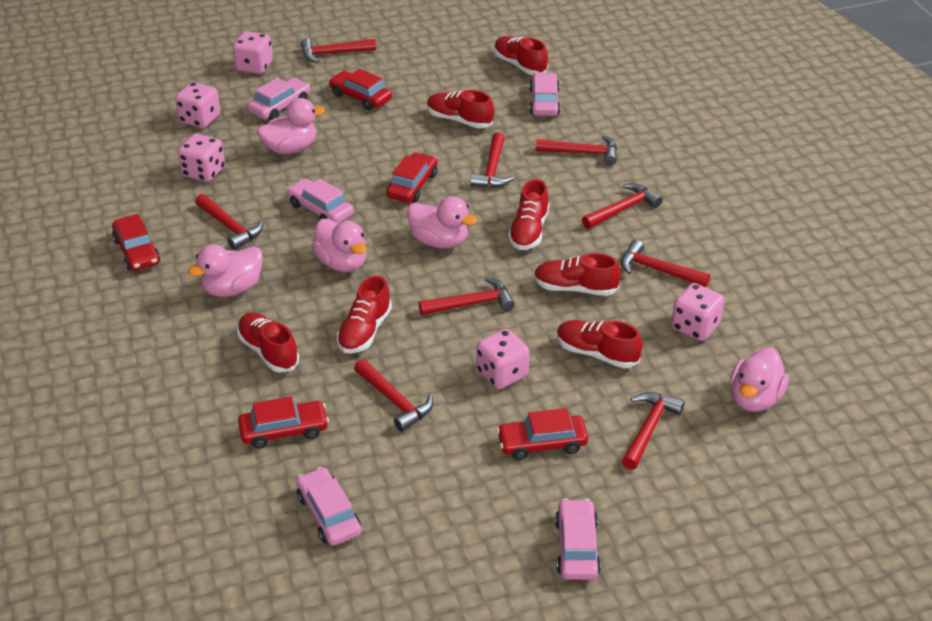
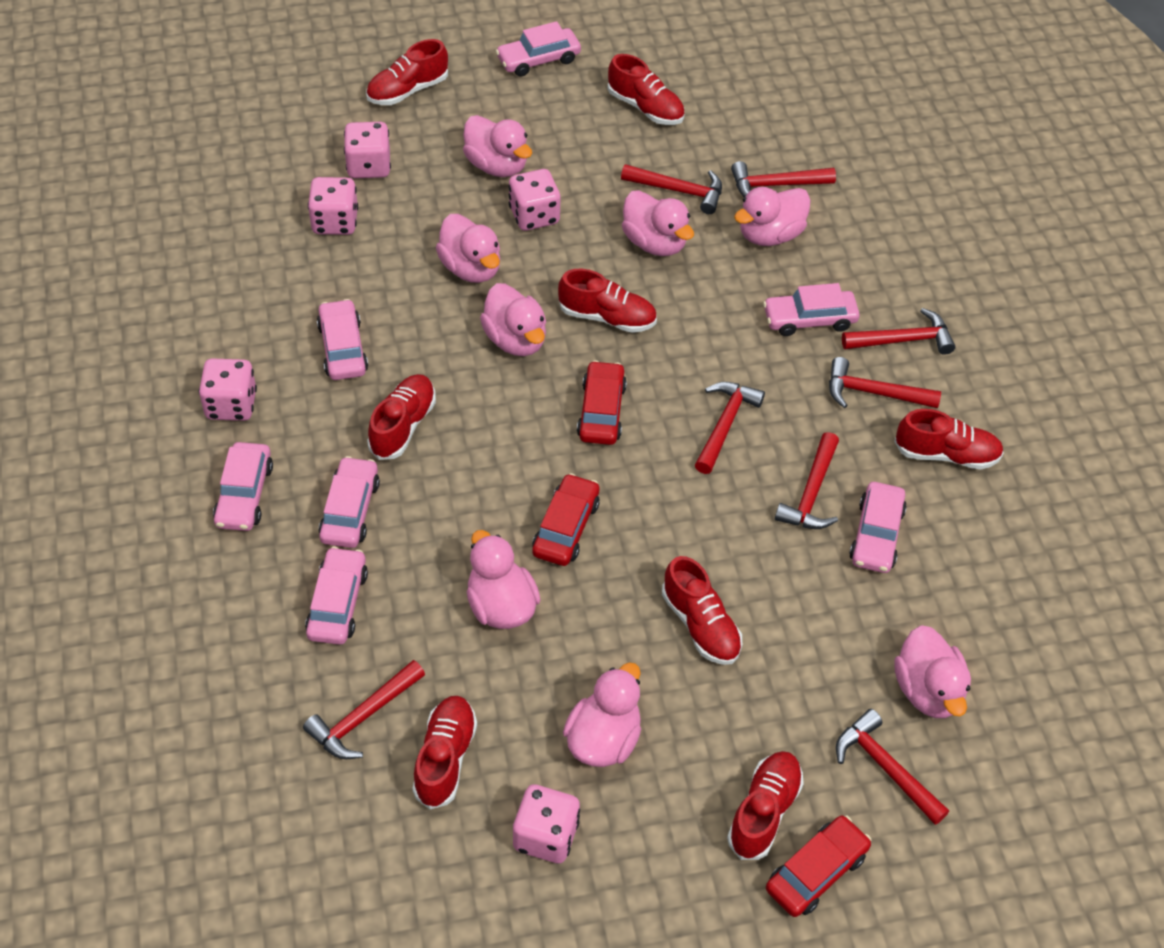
pink car: [248,78,310,120] [287,178,354,224] [296,467,361,546] [529,73,560,116] [555,499,601,580] = 5 -> [213,442,273,531] [305,547,368,645] [317,299,368,380] [319,456,380,548] [496,21,581,77] [763,283,860,336] [849,482,907,573] = 7
pink duck: [188,244,263,297] [257,98,325,154] [311,219,367,272] [407,196,477,249] [730,348,789,412] = 5 -> [436,214,500,283] [463,115,532,177] [466,530,541,629] [480,283,546,356] [563,662,641,767] [622,190,694,256] [734,187,811,246] [894,625,971,718] = 8
red car: [112,214,160,271] [238,396,329,449] [329,69,392,110] [386,152,437,203] [497,408,588,460] = 5 -> [532,473,600,566] [577,360,627,445] [766,815,871,917] = 3
red hammer: [195,194,263,250] [301,38,376,63] [354,359,433,432] [419,277,515,315] [470,132,514,188] [536,135,617,166] [582,183,662,229] [621,240,710,287] [622,392,685,470] = 9 -> [303,660,425,759] [621,164,722,214] [695,382,765,474] [731,161,836,197] [775,432,839,529] [829,357,941,408] [836,709,949,825] [842,308,955,355] = 8
red shoe: [237,312,299,372] [337,275,392,353] [427,90,494,128] [494,36,548,75] [508,179,549,250] [534,253,621,296] [557,320,643,368] = 7 -> [366,39,448,105] [367,374,436,460] [412,696,477,809] [558,269,657,333] [608,54,685,125] [662,556,742,665] [727,751,804,860] [894,409,1004,469] = 8

